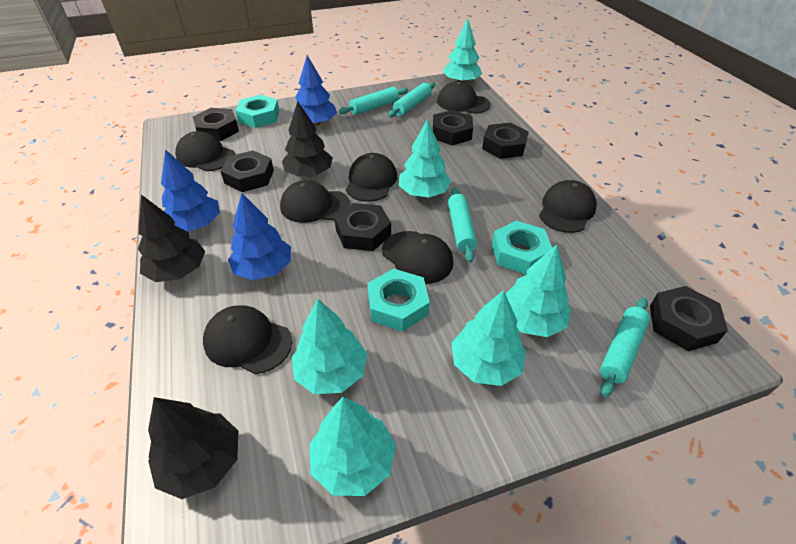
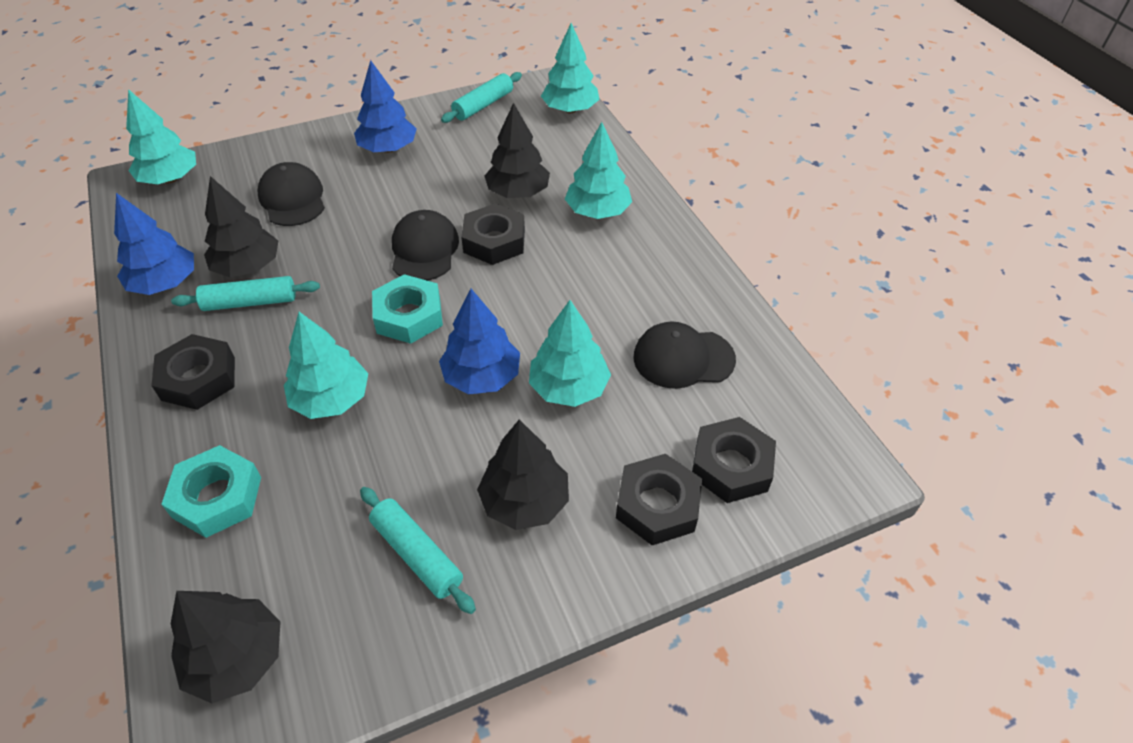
black cap: [175,131,235,171] [203,305,292,374] [280,180,350,223] [346,153,397,202] [382,231,453,284] [437,81,491,114] [539,180,597,233] = 7 -> [258,162,325,226] [392,210,459,281] [633,321,736,389] = 3
black nut: [193,108,239,141] [221,150,274,192] [334,203,391,251] [433,110,473,145] [482,123,529,159] [650,286,728,351] = 6 -> [151,334,235,410] [461,203,525,265] [616,454,702,545] [692,417,776,503] = 4
black tree: [138,195,205,282] [148,397,238,499] [282,101,333,177] = 3 -> [171,591,280,703] [204,176,278,277] [477,419,569,530] [484,103,550,198] = 4
turquoise nut: [236,95,279,128] [367,269,430,332] [492,221,552,275] = 3 -> [161,445,261,538] [372,274,443,344] = 2
turquoise rolling pin: [339,87,408,115] [388,82,435,117] [448,187,477,262] [600,298,650,397] = 4 -> [171,276,320,311] [360,487,476,614] [441,72,522,123] = 3
turquoise tree: [292,299,367,394] [309,397,396,496] [399,119,452,198] [443,19,482,83] [451,290,526,386] [506,245,571,337] = 6 -> [126,89,196,184] [284,312,368,419] [529,300,611,407] [541,23,600,113] [565,122,632,219] = 5

